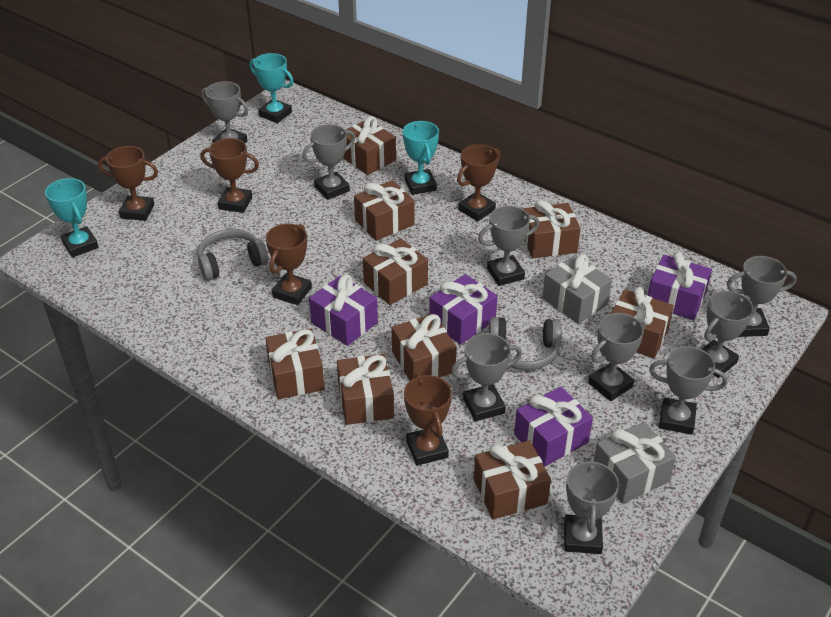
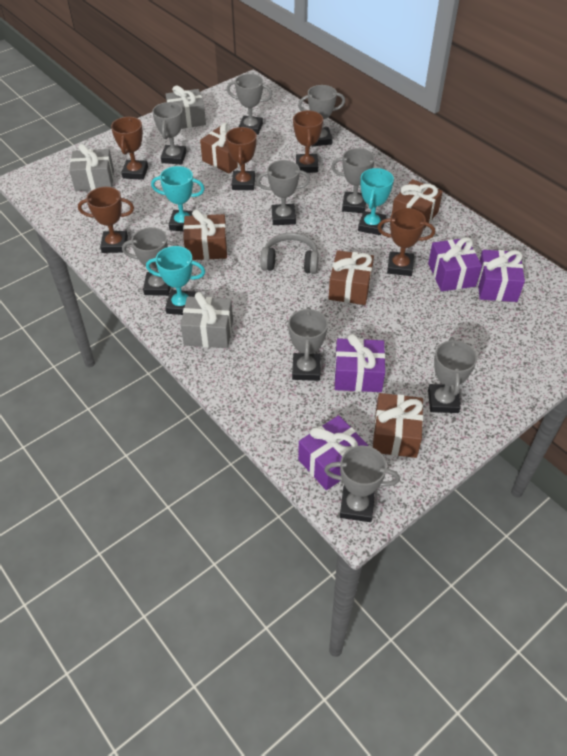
brown gift: [265,328,325,399] [337,354,394,425] [343,116,396,175] [354,180,415,241] [363,238,428,305] [392,314,457,381] [474,440,551,520] [523,200,581,258] [611,287,674,358] = 9 -> [183,210,227,260] [200,123,240,174] [329,250,374,305] [373,393,423,458] [392,179,443,228] = 5
grey gift: [542,254,612,324] [594,422,676,504] = 2 -> [69,144,114,191] [166,85,206,129] [180,292,233,348] = 3
grey headphones: [197,229,268,281] [489,317,562,371] = 2 -> [260,233,319,274] = 1

